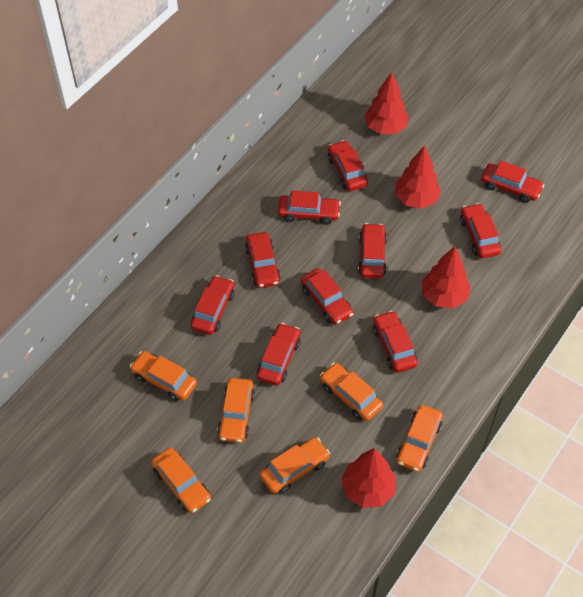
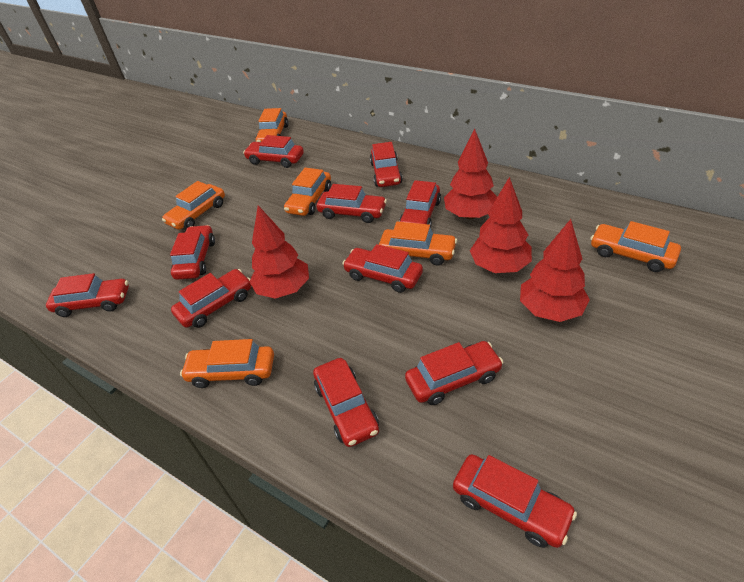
red car: [191,275,234,335] [245,232,281,288] [257,323,300,386] [278,190,341,225] [301,268,354,325] [328,140,368,191] [358,223,387,279] [373,311,418,373] [460,203,501,258] [481,160,544,203] = 10 -> [46,273,129,317] [170,225,215,280] [171,269,251,328] [243,135,304,168] [313,358,379,447] [316,184,387,223] [342,244,423,293] [370,142,403,187] [399,180,441,228] [405,341,503,405] [453,454,577,548] = 11

